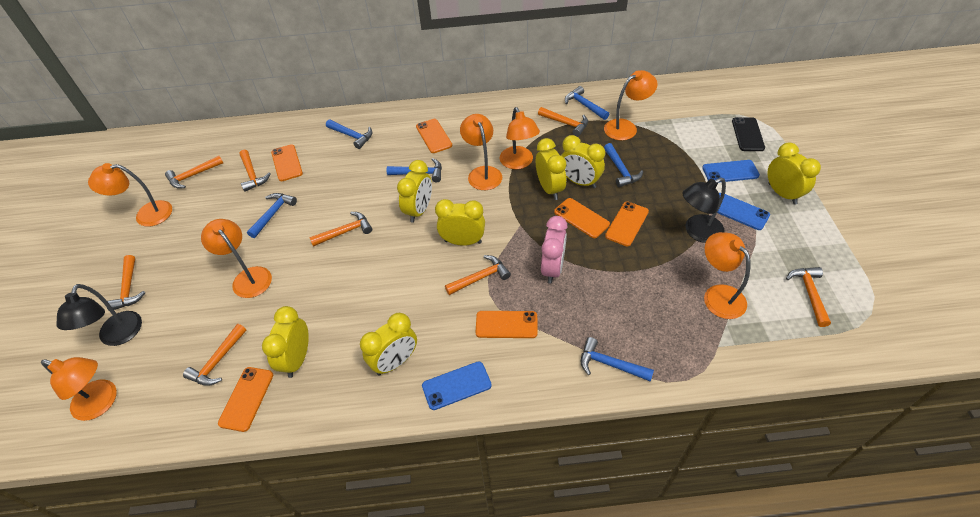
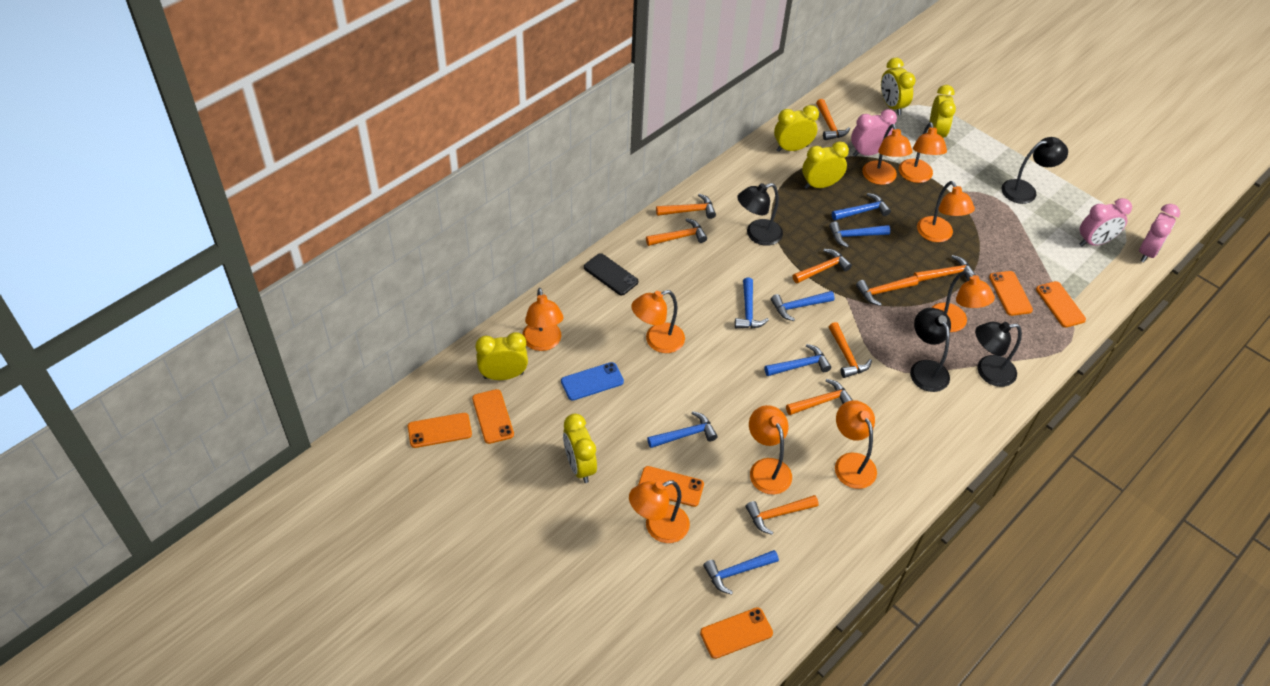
black lamp: [57,284,142,346] [683,178,726,243] = 2 -> [737,183,783,246] [910,308,951,392] [975,322,1022,387] [1001,137,1068,204] = 4
blue hammer: [247,193,297,238] [326,120,372,149] [386,158,442,182] [565,86,609,120] [581,337,654,381] [604,143,644,187] = 6 -> [647,411,718,448] [703,550,779,595] [735,278,769,328] [765,344,831,376] [771,291,835,321] [829,221,890,248] [832,193,891,220] = 7
blue phone: [422,361,492,410] [702,160,760,182] [717,193,770,230] = 3 -> [561,362,624,401] = 1
orange hammer: [107,255,146,310] [165,156,223,189] [183,324,247,386] [239,150,271,192] [309,212,372,247] [445,255,511,295] [538,107,588,136] [786,267,831,327] = 8 -> [646,218,707,246] [656,194,716,219] [746,495,819,535] [786,379,852,415] [793,249,852,284] [816,99,850,140] [829,322,872,378] [856,275,919,306] [913,255,976,282] = 9
orange lamp: [41,357,117,421] [88,163,172,227] [201,219,272,298] [460,114,502,190] [500,107,540,169] [604,70,658,141] [704,232,751,319] = 7 -> [522,288,563,351] [629,480,690,543] [631,290,685,353] [749,405,792,495] [835,400,877,489] [862,124,913,185] [899,122,947,183] [917,181,975,242] [931,270,995,332] = 9
pink clock: [541,216,568,284] = 1 -> [851,109,897,157] [1080,198,1132,246] [1139,204,1180,263] = 3
yellow clock: [262,306,309,378] [360,313,417,375] [397,160,432,223] [435,199,485,246] [536,138,567,200] [561,135,605,188] [767,142,821,205] = 7 -> [476,332,528,380] [563,414,597,483] [774,105,819,152] [802,141,849,189] [881,58,916,115] [929,85,956,138] = 6

